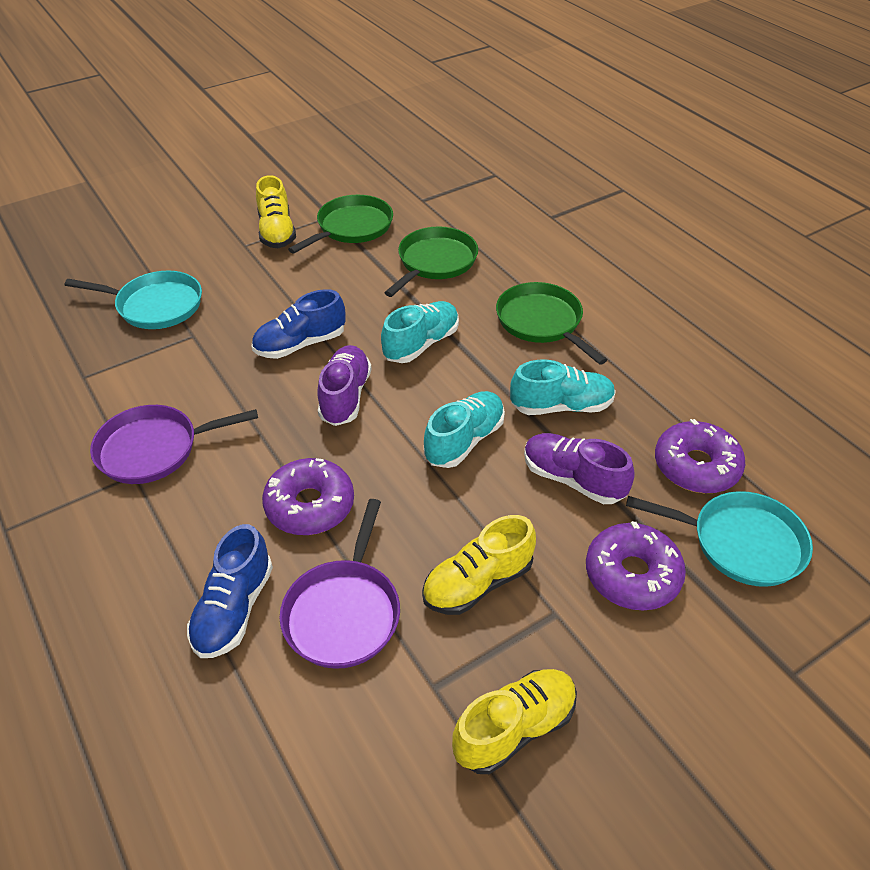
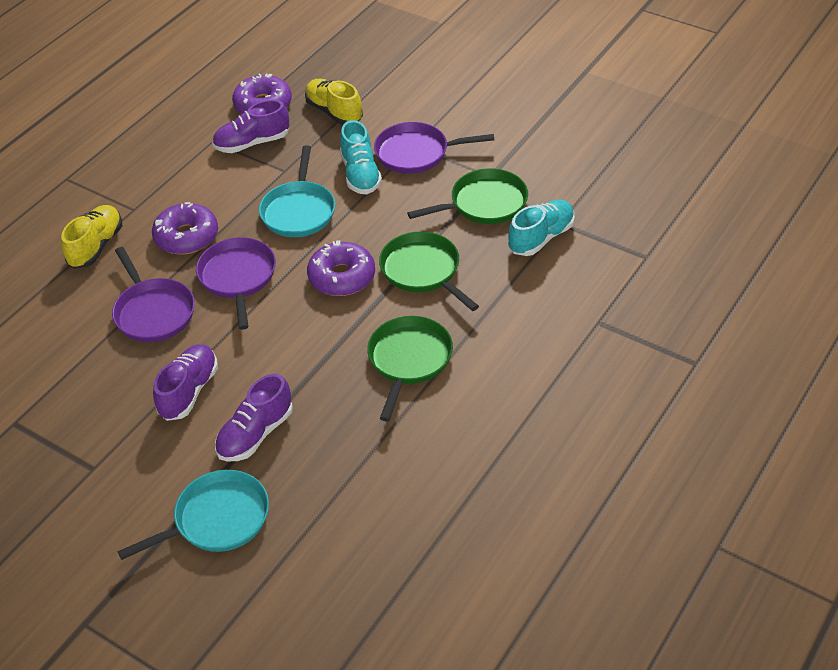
blue shoe: [187,524,273,658] [252,289,345,359] = 2 -> none = 0
purple pan: [90,405,258,484] [280,499,400,669] = 2 -> [112,247,195,342] [196,237,276,330] [374,122,494,174] = 3
purple shoe: [317,345,372,426] [524,433,635,504] = 2 -> [153,344,218,421] [212,100,289,153] [215,374,293,461] = 3
turquoise shoe: [381,301,459,363] [424,391,505,468] [510,360,616,415] = 3 -> [340,120,382,194] [508,200,575,256] = 2
yellow shoe: [256,175,296,248] [422,515,536,615] [452,669,577,774] = 3 -> [61,205,122,269] [305,79,363,125] = 2

